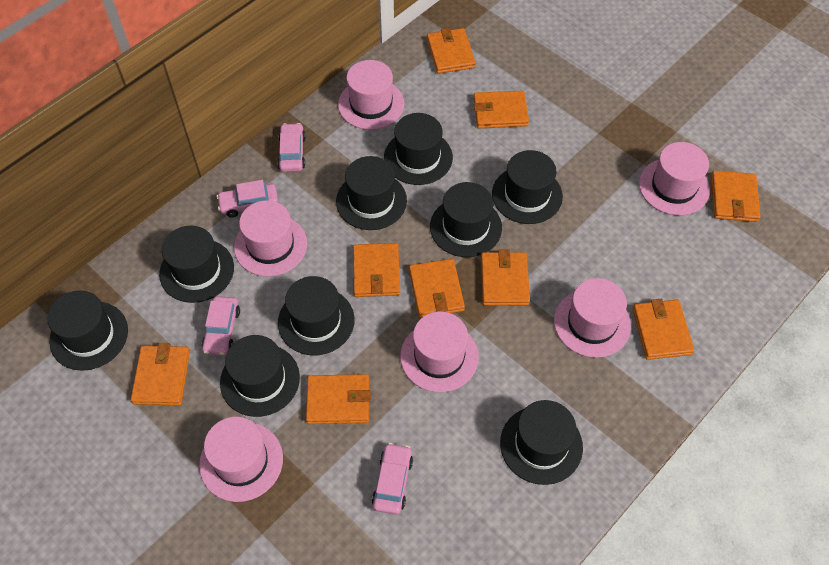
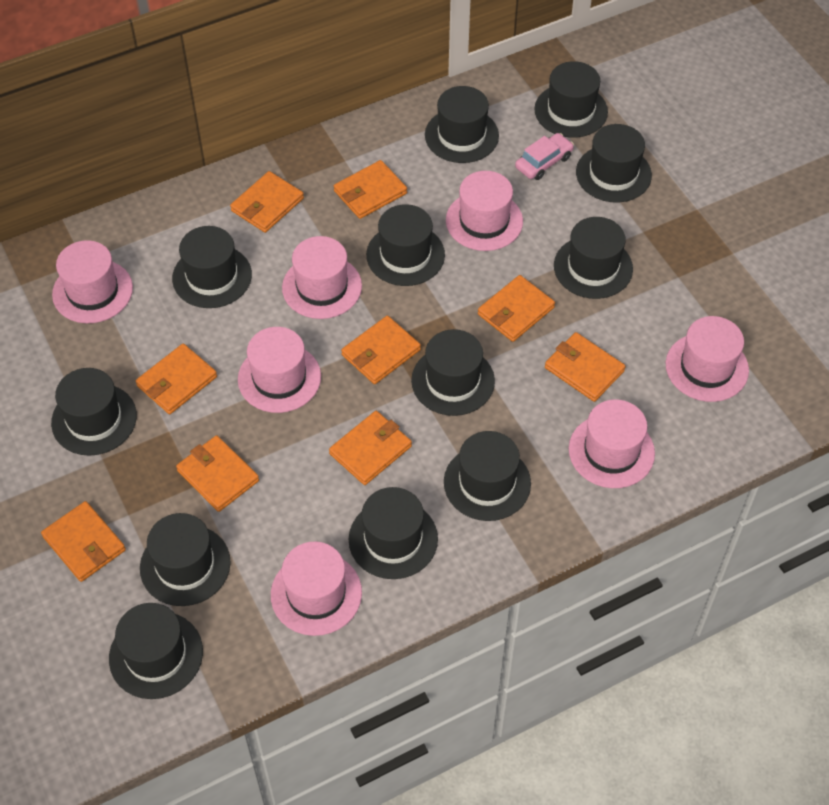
black hat: [47,290,128,371] [159,226,234,303] [220,335,300,417] [278,276,355,355] [336,156,407,230] [384,113,453,185] [430,182,502,257] [492,150,563,224] [500,400,583,485] = 9 -> [51,368,137,456] [109,603,203,699] [140,513,231,606] [172,226,252,308] [349,487,438,579] [366,204,445,286] [411,329,495,416] [425,86,499,163] [444,431,531,521] [534,61,608,138] [554,217,633,299] [576,124,652,203] = 12
pink car: [202,296,240,356] [217,180,278,217] [277,123,306,172] [372,443,413,515] = 4 -> [515,133,574,180] = 1
pink hat: [199,417,283,502] [234,200,307,277] [338,60,404,130] [400,312,479,392] [554,278,631,358] [639,142,710,215] = 6 -> [52,240,133,323] [238,327,321,413] [271,542,362,636] [282,236,362,319] [446,171,523,251] [569,399,655,488] [666,316,749,402] = 7

